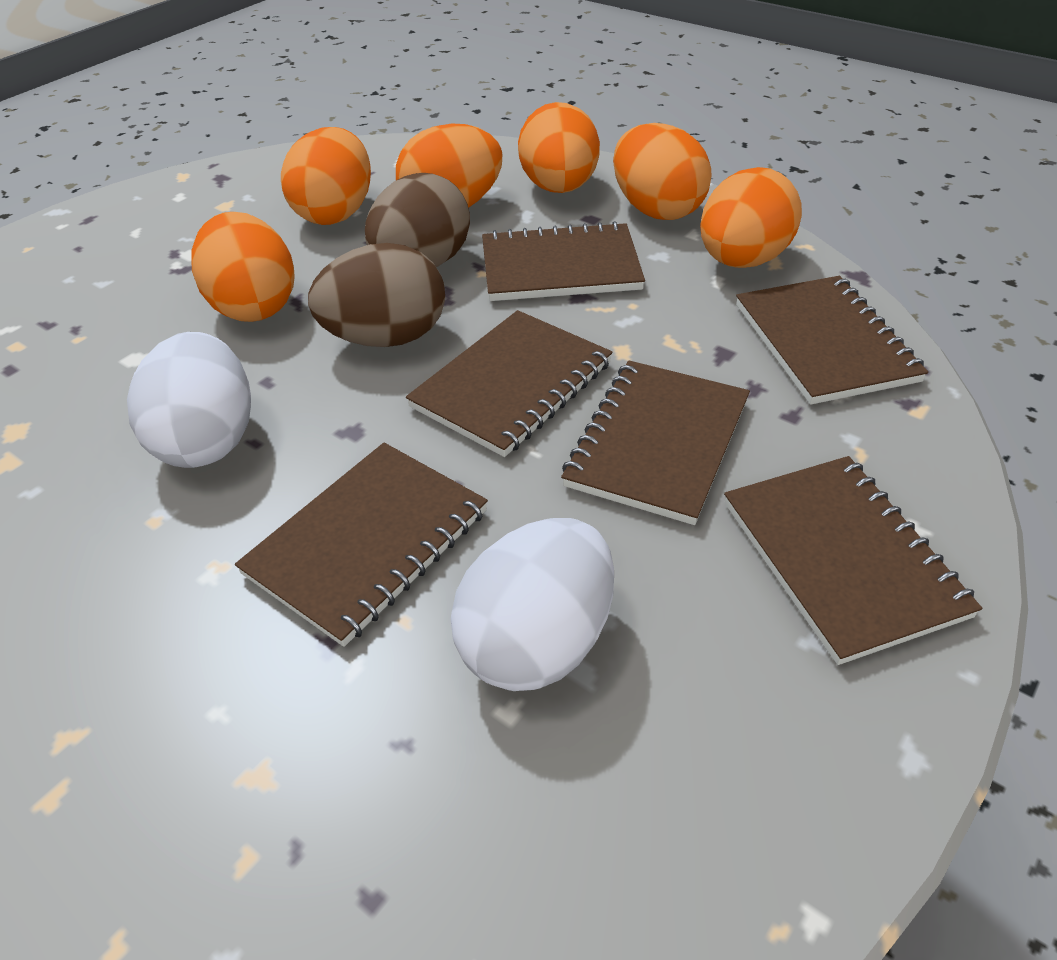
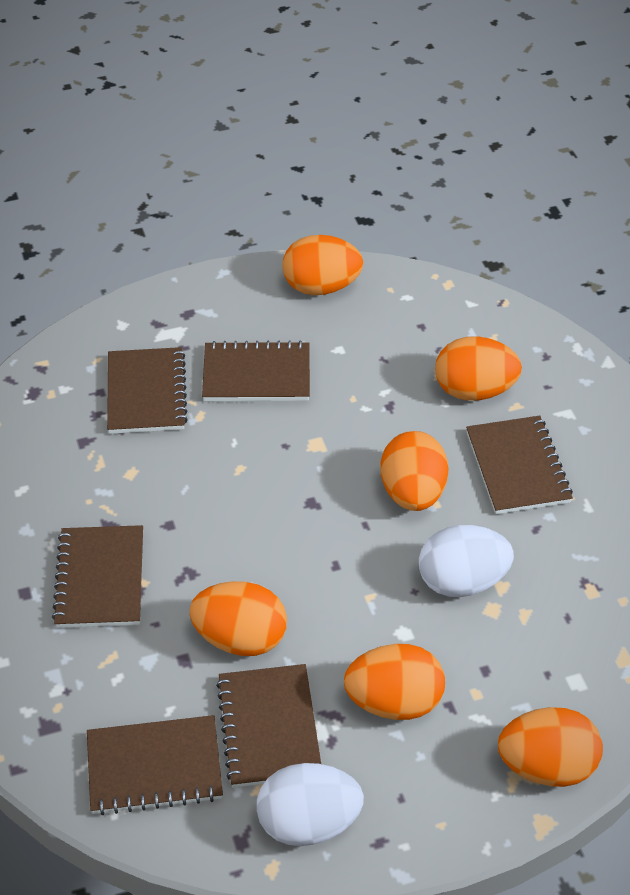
brown egg: [308,243,445,347] [365,173,470,267] = 2 -> none = 0

